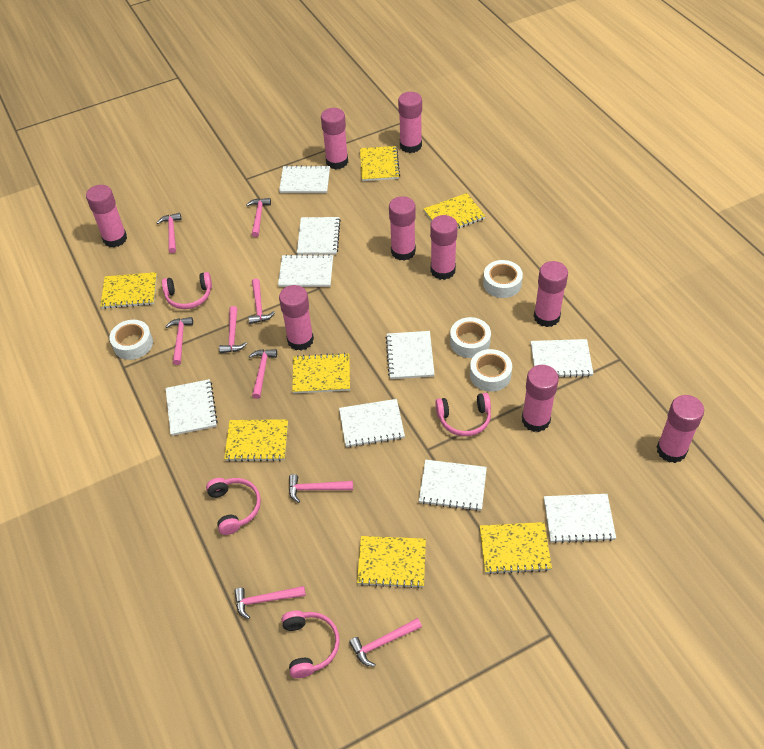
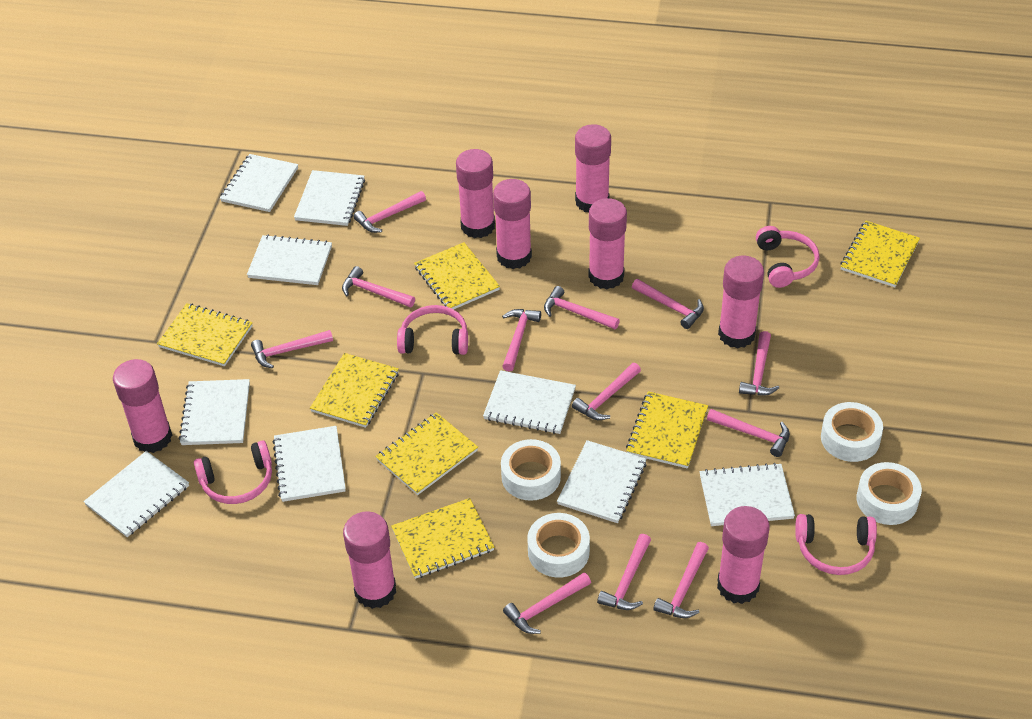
pink glue stick: [86,185,127,247] [279,285,314,351] [321,108,348,169] [389,196,416,261] [398,92,422,153] [430,215,458,280] [522,365,559,432] [533,261,568,327] [657,395,704,463] = 9 -> [113,359,172,453] [343,511,396,609] [456,149,495,238] [493,179,532,269] [575,124,611,212] [588,198,627,289] [717,506,770,604] [718,256,764,348] = 8
pink hammer: [157,213,181,253] [165,317,193,365] [219,306,247,353] [234,586,306,619] [246,198,271,237] [248,278,275,324] [249,349,277,399] [289,474,353,503] [349,618,422,667] = 9 -> [251,330,333,368] [342,266,415,308] [353,191,426,233] [502,309,541,372] [503,572,591,634] [544,286,620,329] [572,363,641,420] [597,534,651,610] [632,279,704,329] [653,542,709,618] [707,409,790,457] [739,331,779,396] = 12

